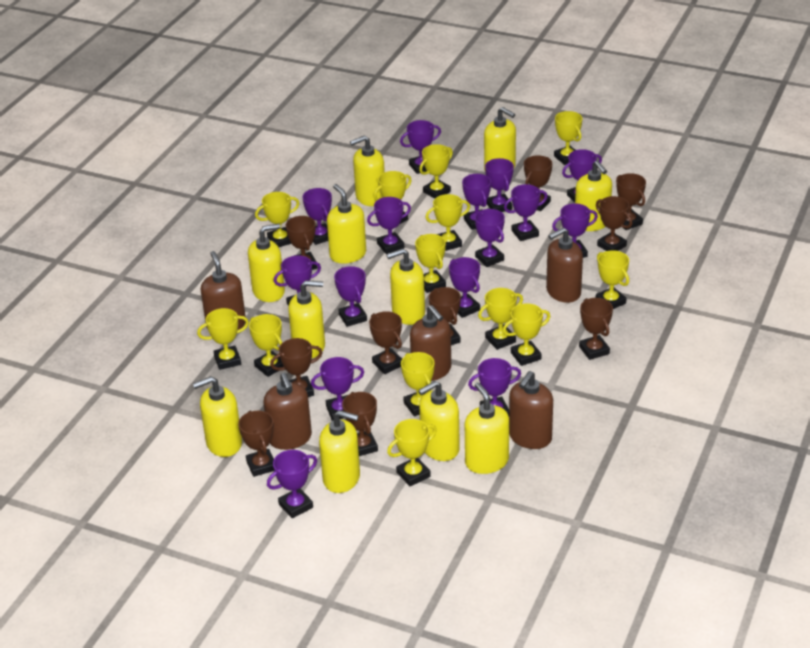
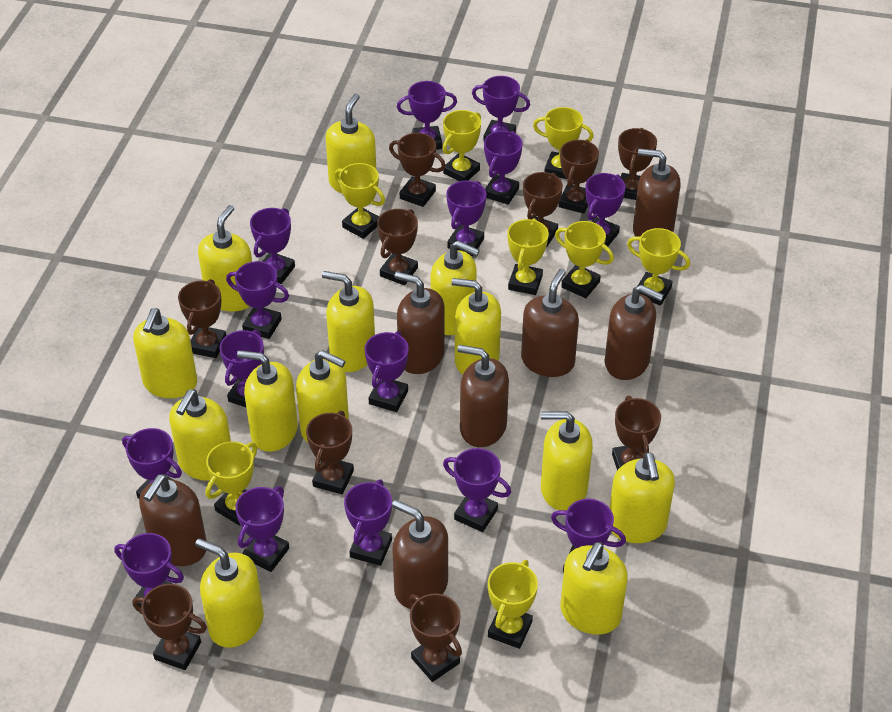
brown soap dispenser: [201,251,246,330] [263,373,312,450] [410,305,451,381] [509,371,553,449] [546,227,583,303] = 5 -> [139,474,207,566] [392,500,448,609] [394,272,445,374] [457,345,509,447] [521,268,579,377] [605,285,664,380] [633,149,681,237] = 7
yellow soap dispenser: [193,376,242,457] [248,224,285,302] [288,280,325,358] [319,410,360,493] [327,184,366,264] [350,135,385,206] [386,248,425,325] [418,381,460,461] [465,382,509,474] [484,107,516,170] [575,160,612,231] = 11 -> [133,308,197,398] [169,389,231,481] [195,539,264,648] [198,205,252,312] [237,350,298,452] [296,350,349,443] [322,271,375,372] [326,93,376,194] [430,241,480,335] [452,278,501,375] [541,411,593,511] [560,542,628,635] [610,452,675,543] = 13
yellow trophy: [197,308,249,370] [249,314,284,377] [255,192,300,247] [373,171,412,224] [387,419,437,486] [401,352,435,416] [415,234,446,293] [419,144,453,198] [425,194,470,251] [478,288,523,350] [503,303,550,366] [554,111,582,165] [596,250,629,309] = 13 -> [206,441,257,526] [334,163,385,239] [443,110,481,181] [488,560,538,649] [508,218,549,295] [533,107,594,179] [555,221,614,298] [627,228,690,306] = 8

